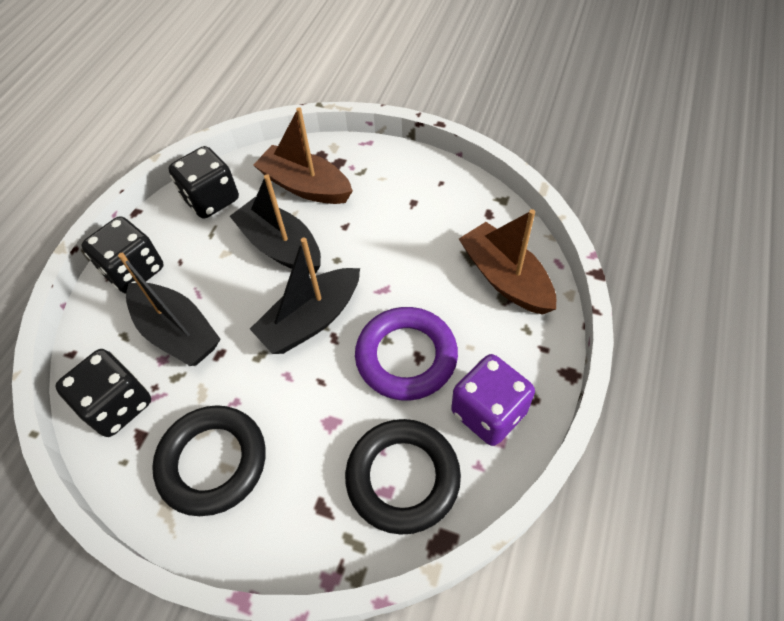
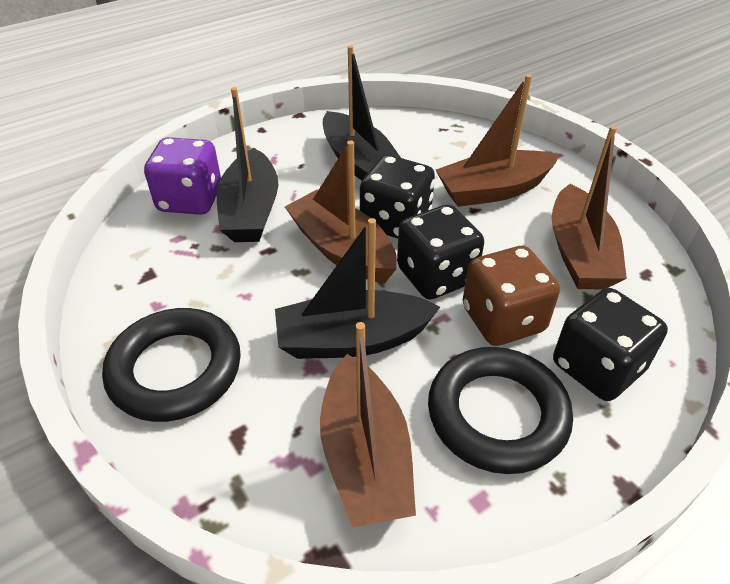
brown boat: [253,107,353,204] [459,209,556,315] = 2 -> [285,140,397,283] [320,322,416,528] [436,74,559,207] [552,126,627,289] = 4
brown dice: none = 0 -> [463,246,560,346] = 1
purple ring: [355,307,458,400] = 1 -> none = 0

